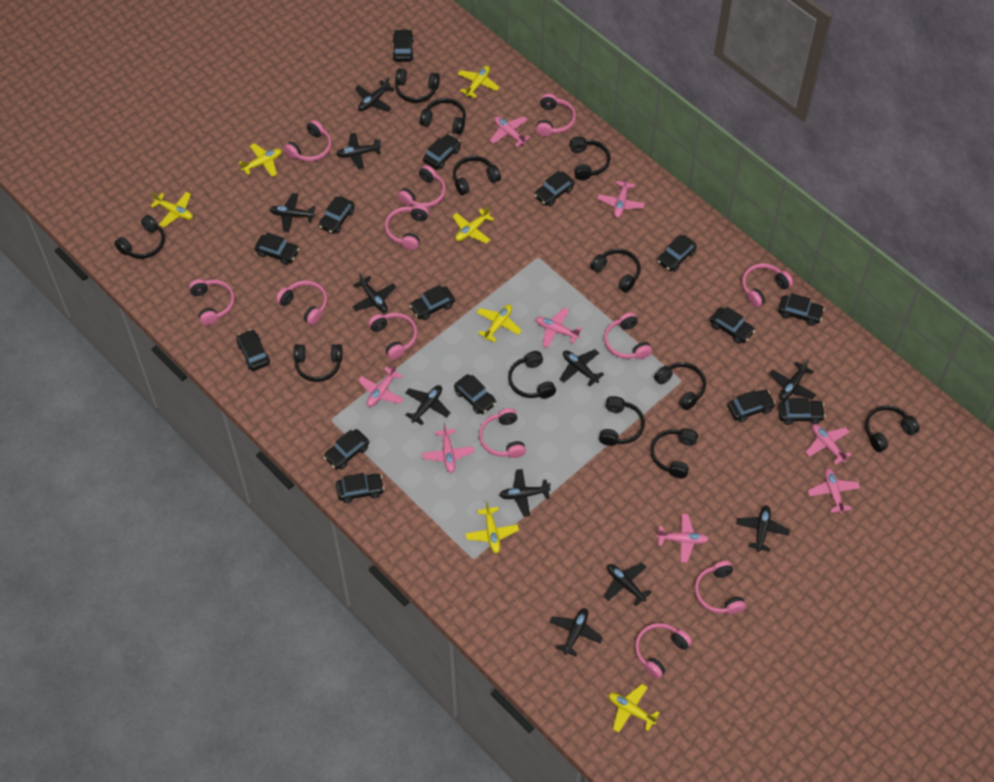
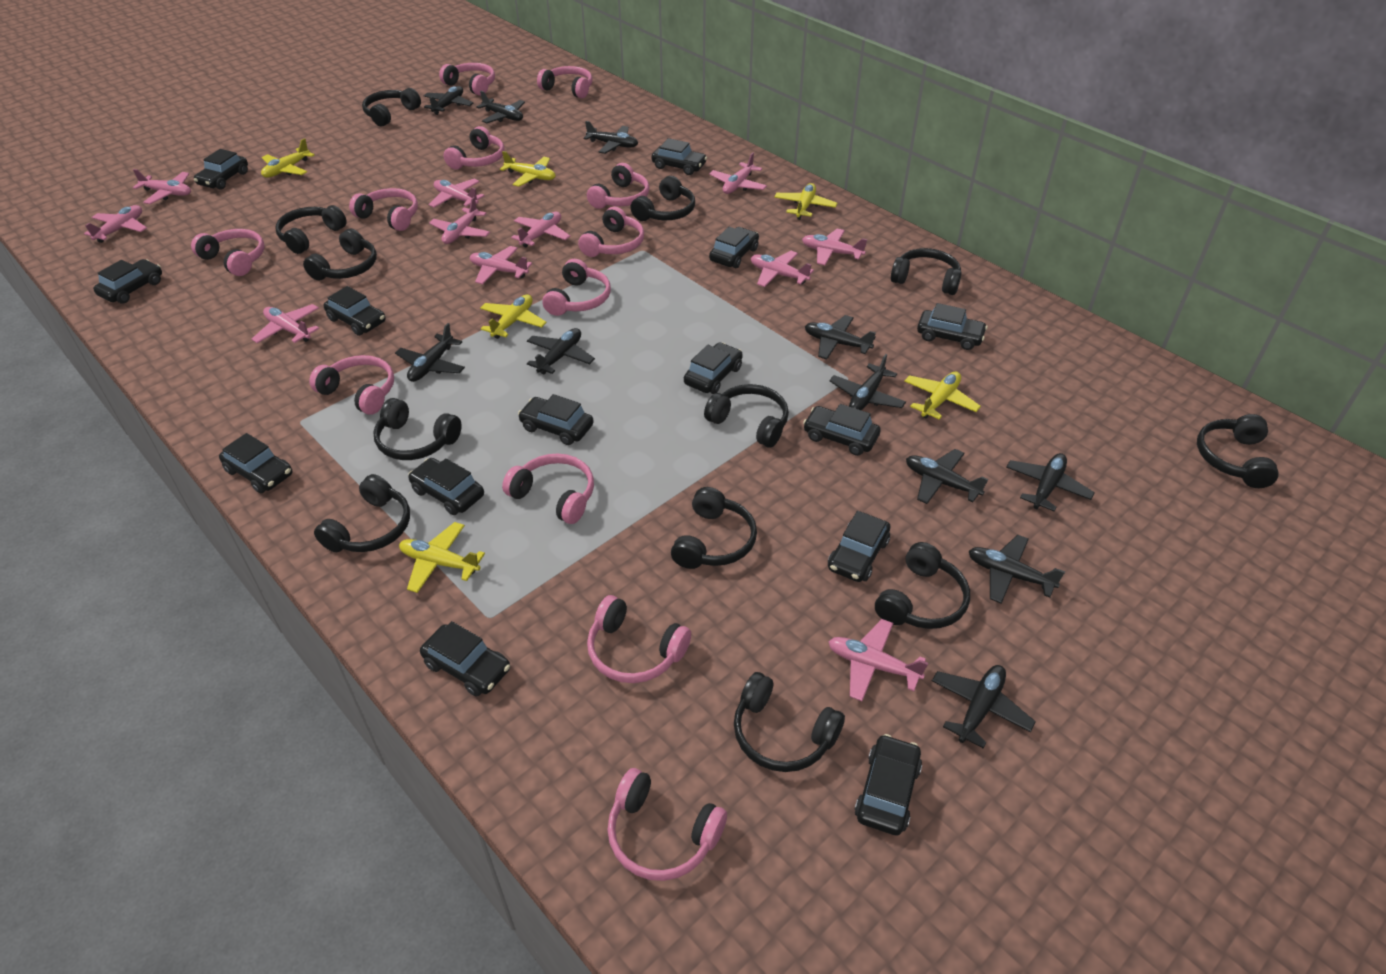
black car: [237,329,270,371] [254,232,299,265] [319,196,355,234] [324,429,369,470] [336,473,384,503] [392,29,414,62] [409,285,455,320] [423,134,461,169] [454,374,496,414] [534,171,575,206] [657,235,697,272] [710,307,755,344] [727,390,775,422] [778,293,825,326] [778,398,825,425] = 15 -> [93,259,162,304] [194,149,248,190] [219,433,292,494] [324,286,386,336] [408,458,484,515] [420,621,510,696] [518,394,594,445] [652,138,707,175] [684,342,743,394] [709,227,759,268] [803,404,881,456] [828,511,890,582] [855,734,922,836] [917,303,987,350] = 14
pink plane: [358,364,404,407] [422,423,474,473] [490,116,530,147] [536,308,582,348] [597,175,645,218] [656,514,709,563] [805,424,852,465] [808,468,860,514] = 8 -> [84,205,147,243] [132,169,191,204] [252,304,319,343] [429,179,485,208] [429,197,490,244] [470,246,532,284] [511,212,570,248] [709,153,767,194] [751,251,814,287] [802,229,867,265] [828,619,928,701] = 11
yellow plane: [151,192,193,228] [239,143,282,177] [452,206,494,243] [458,66,500,98] [465,502,519,553] [476,304,522,342] [608,684,659,733] = 7 -> [261,138,315,178] [399,522,485,593] [480,295,547,339] [500,151,556,187] [774,183,837,220] [904,372,981,420] = 6

